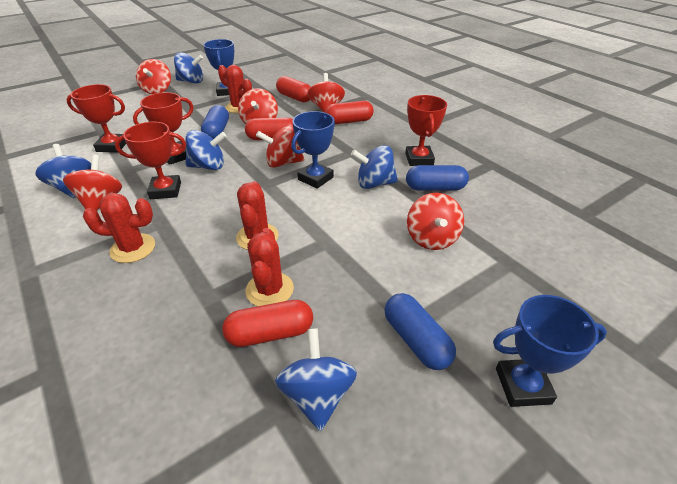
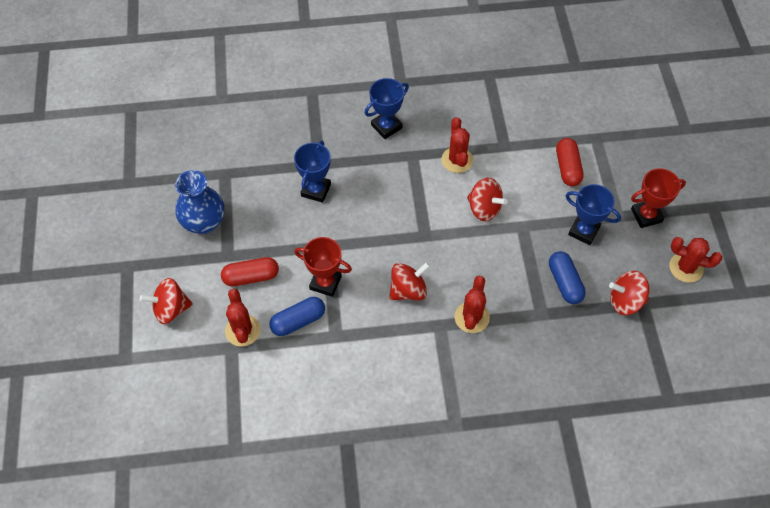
blue capsule: [201,105,229,139] [384,293,456,370] [406,165,469,191] = 3 -> [269,297,325,336] [549,251,586,304] = 2
blue spinning top: [35,144,91,199] [174,52,203,84] [185,130,226,170] [275,328,357,431] [351,145,398,189] = 5 -> none = 0
blue vase: none = 0 -> [175,170,225,234] = 1
red capsule: [222,300,313,347] [245,118,293,140] [276,76,311,102] [325,101,374,124] = 4 -> [221,257,279,286] [556,138,583,186] = 2
red spinning top: [63,155,122,211] [136,59,171,94] [238,88,278,124] [256,126,304,168] [308,73,345,113] [407,193,464,250] = 6 -> [140,278,193,324] [389,262,430,300] [467,178,507,221] [609,271,649,315] = 4
red trophy: [66,84,126,153] [115,122,186,199] [133,92,194,165] [405,95,447,166] = 4 -> [294,237,352,297] [631,168,686,228] = 2

